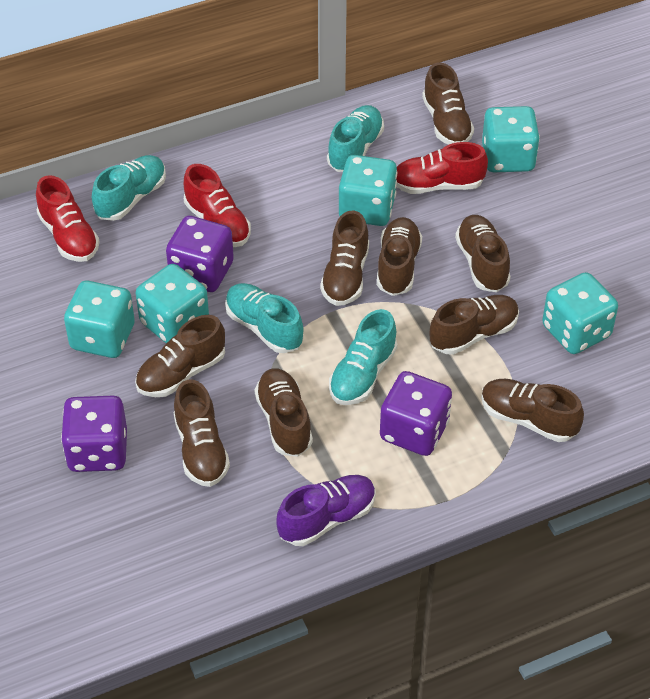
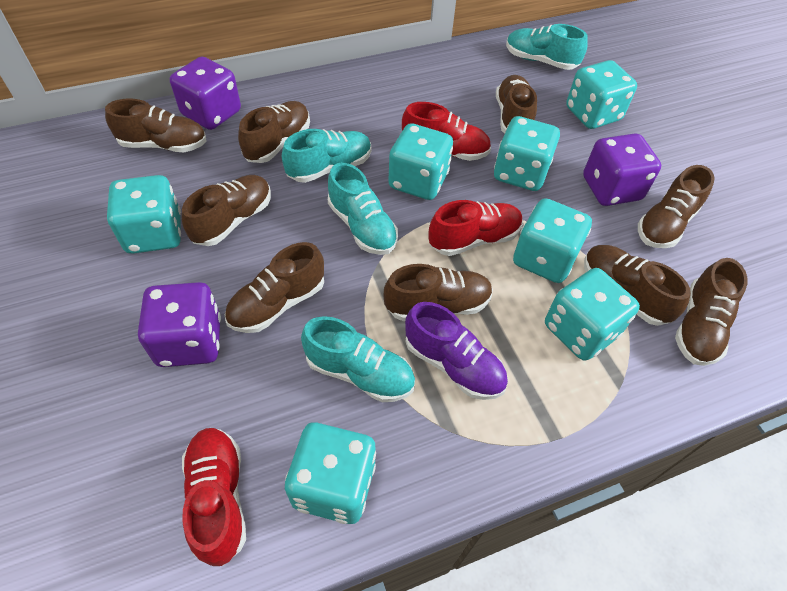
turquoise dice: [64,281,135,358] [136,264,209,343] [339,155,397,226] [482,106,540,172] [542,272,618,354] = 5 -> [107,175,181,254] [285,422,376,524] [388,123,453,200] [494,116,560,191] [513,198,592,283] [545,268,640,361] [566,60,637,129] = 7

